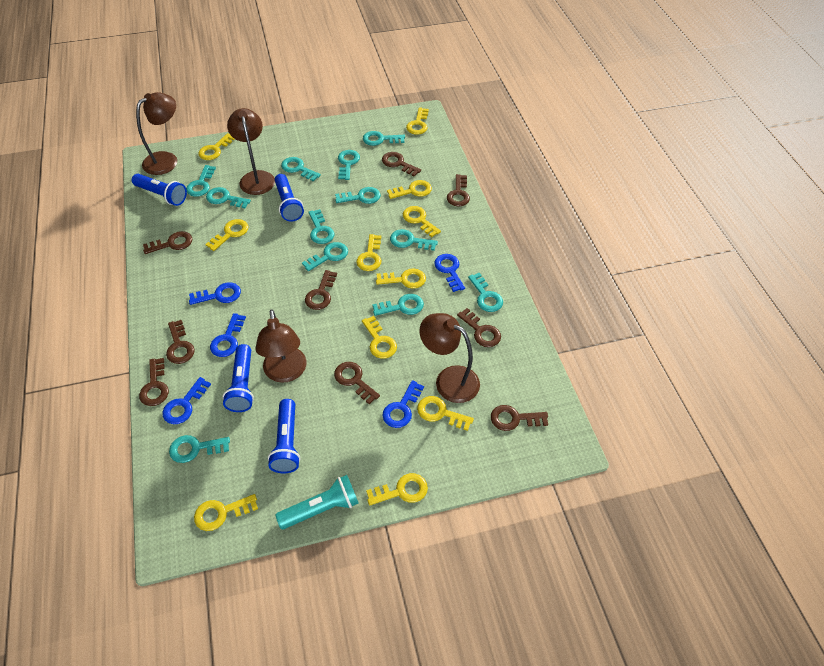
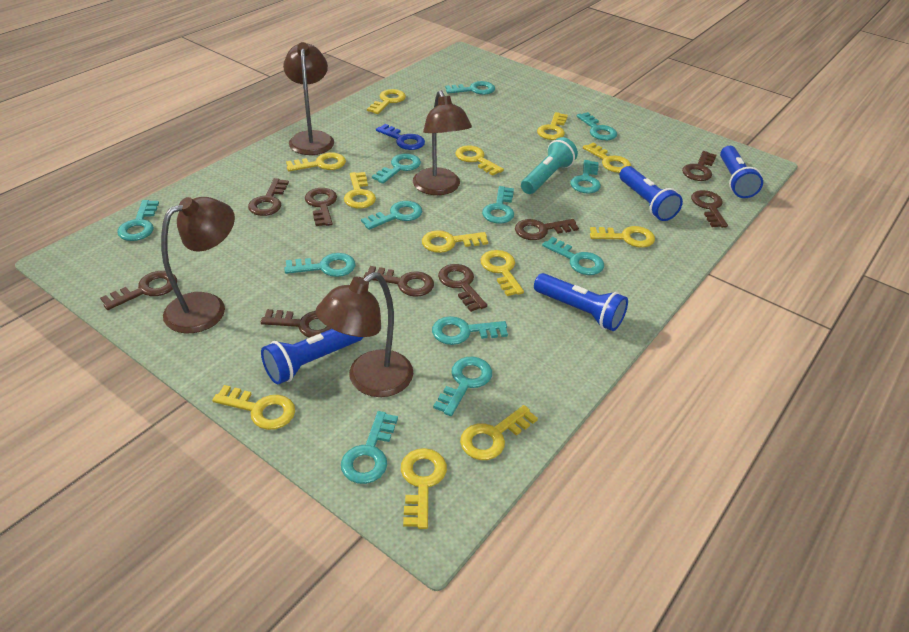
blue key: [162,377,211,424] [189,282,241,305] [210,313,246,357] [382,380,424,428] [434,254,465,292] = 5 -> [376,124,425,150] = 1
yellow key: [194,494,258,531] [199,133,235,160] [205,219,248,251] [356,234,381,271] [362,316,397,359] [366,473,428,506] [376,268,426,289] [387,180,432,199] [403,206,441,237] [406,107,429,135] [417,396,474,431] = 11 -> [212,385,295,430] [286,153,346,171] [344,172,376,208] [367,89,406,114] [401,448,447,529] [422,230,488,253] [455,145,504,176] [460,405,538,460] [480,250,524,296] [537,112,568,140] [583,143,631,173] [590,226,655,247] = 12

